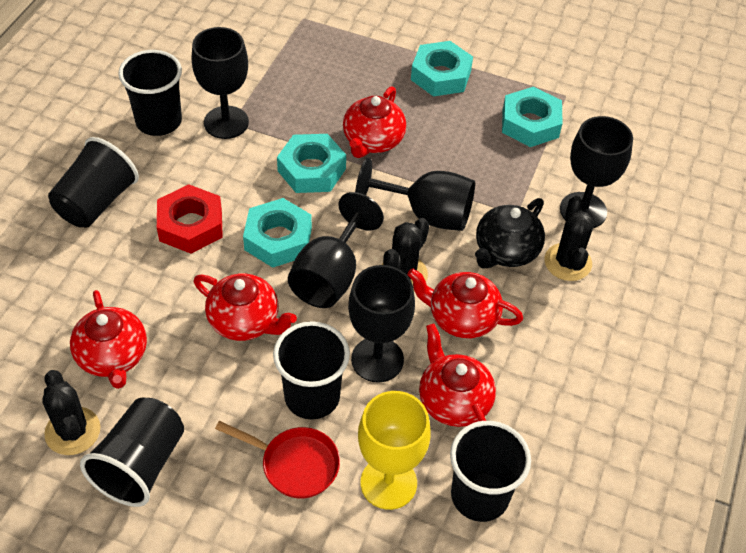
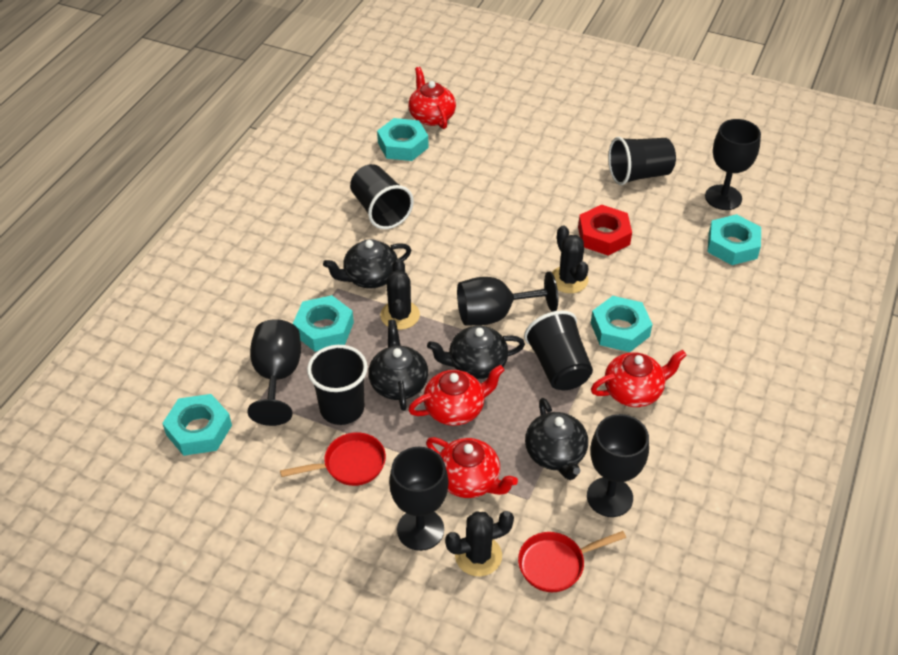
black cup: [48,137,139,228] [80,398,184,507] [118,50,182,136] [273,321,350,419] [450,421,531,522] = 5 -> [307,345,368,425] [350,164,414,229] [524,310,593,390] [608,137,676,185] = 4
black teapot: [475,198,545,268] = 1 -> [323,239,411,289] [368,320,428,411] [427,326,525,379] [525,398,588,480] = 4
red pan: [215,421,340,499] = 1 -> [280,432,386,486] [518,531,626,592] = 2
red teapot: [70,290,147,389] [194,273,297,341] [343,86,406,158] [407,268,523,338] [419,323,496,427] = 5 -> [408,67,456,129] [408,365,504,426] [426,437,518,498] [591,350,687,407] = 4
turquoise nut: [243,198,312,268] [277,134,346,193] [411,41,473,97] [502,87,563,147] = 4 -> [162,394,232,456] [293,295,354,352] [377,118,428,161] [591,296,653,352] [708,214,761,265] = 5
yellow goblet: [358,391,431,510] = 1 -> none = 0

